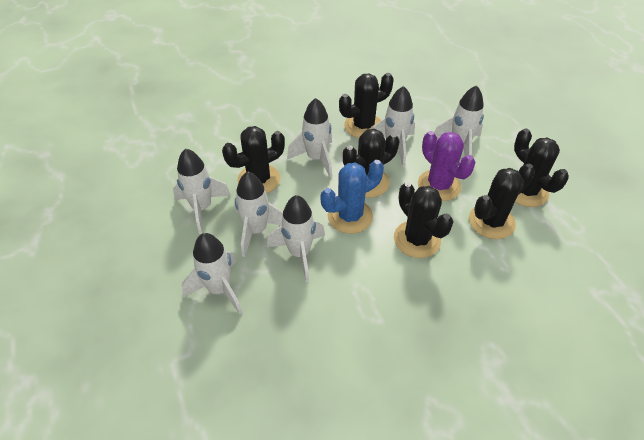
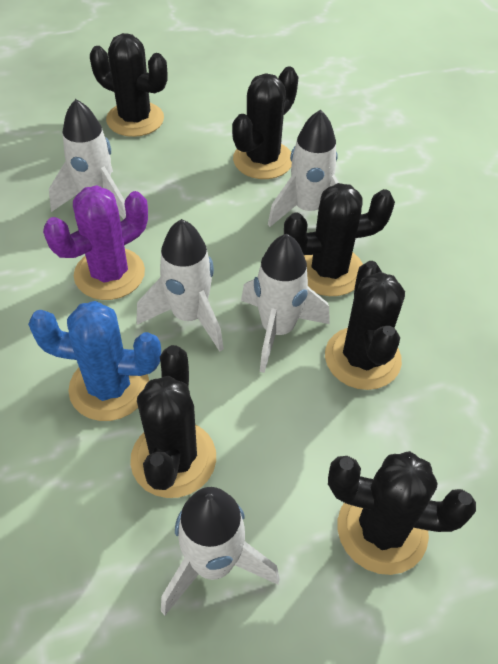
white rocket: [173,148,231,234] [182,233,242,315] [235,171,283,257] [267,195,325,282] [287,98,332,178] [371,86,415,167] [434,85,484,156] = 7 -> [49,99,126,219] [137,219,224,351] [161,487,280,615] [241,234,330,373] [268,110,339,227] = 5

